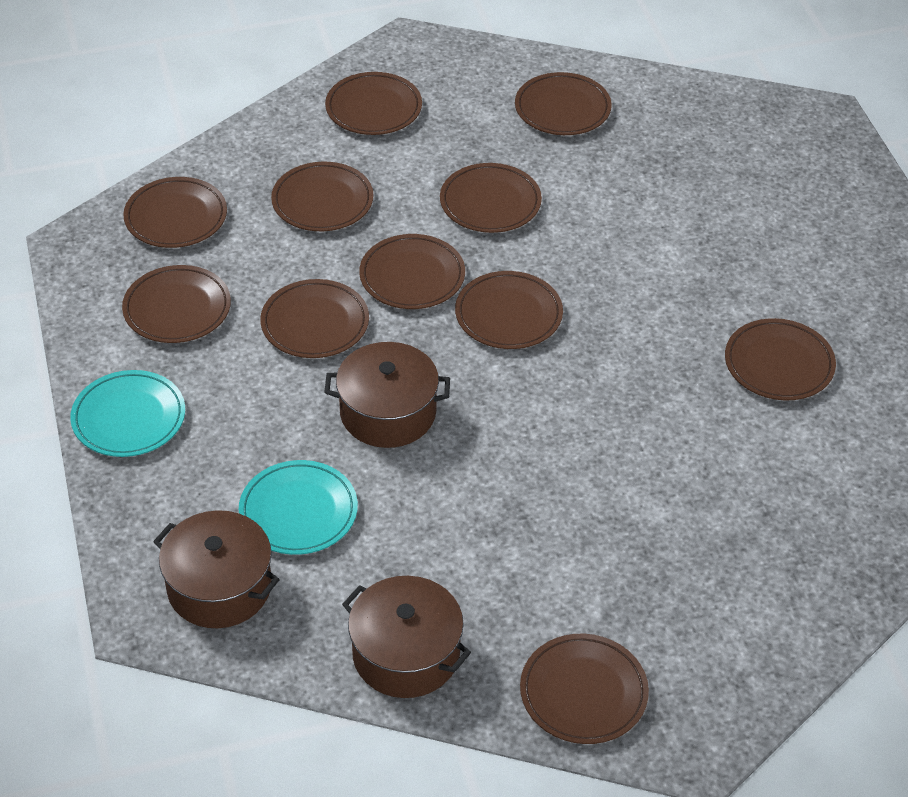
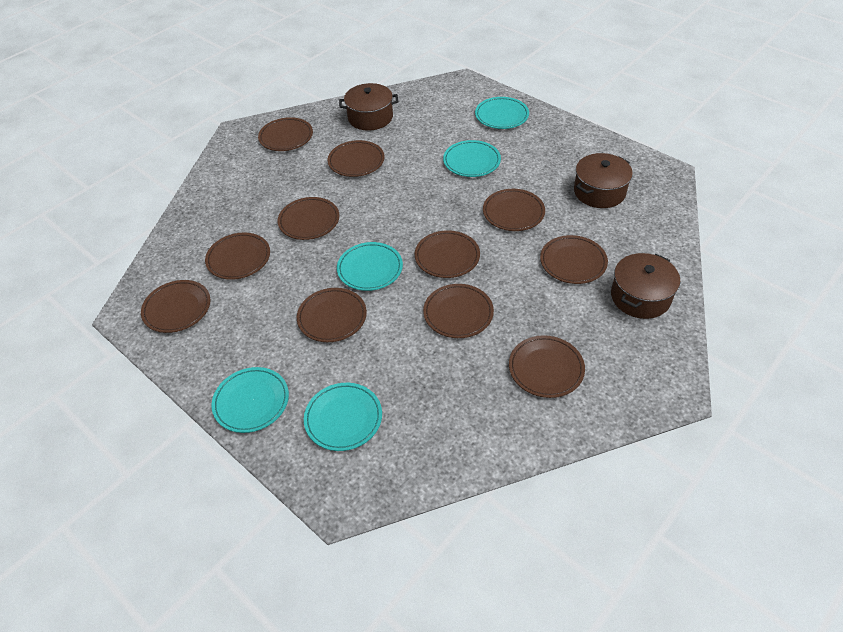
turquoise plate: [70,370,185,457] [239,460,358,555] = 2 -> [212,367,289,433] [304,383,382,451] [337,242,403,291] [443,140,501,177] [475,97,529,129] = 5

